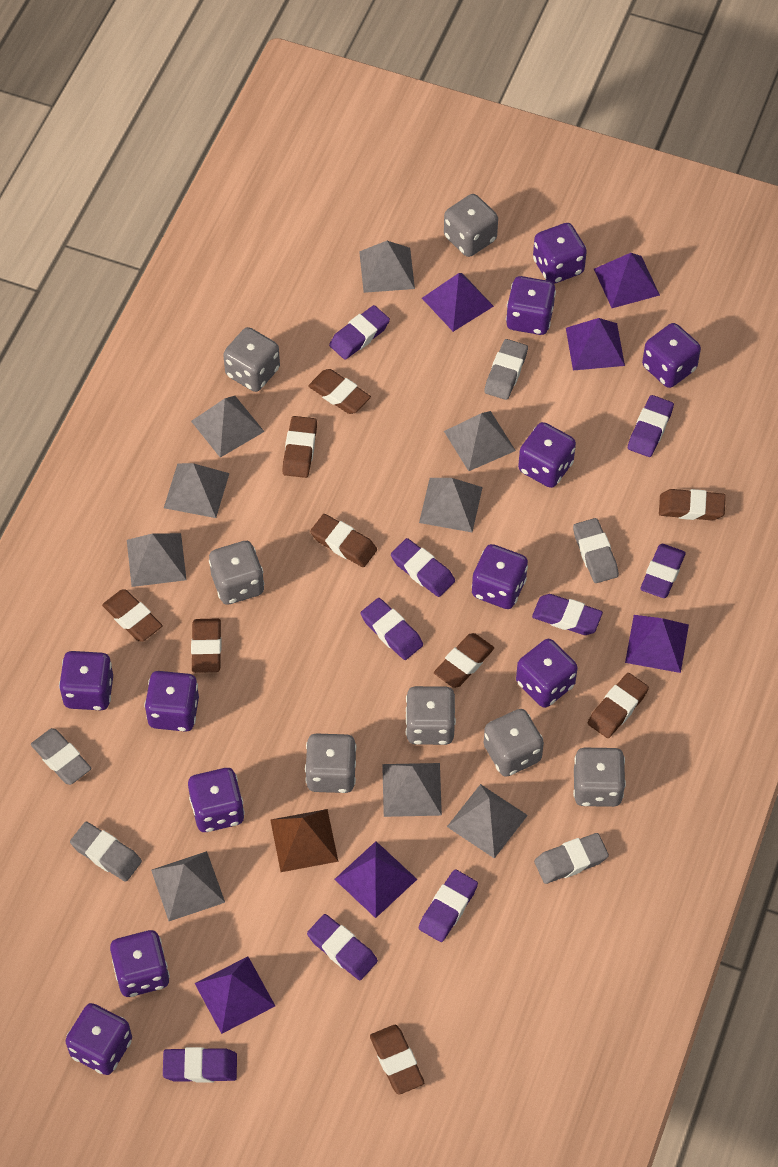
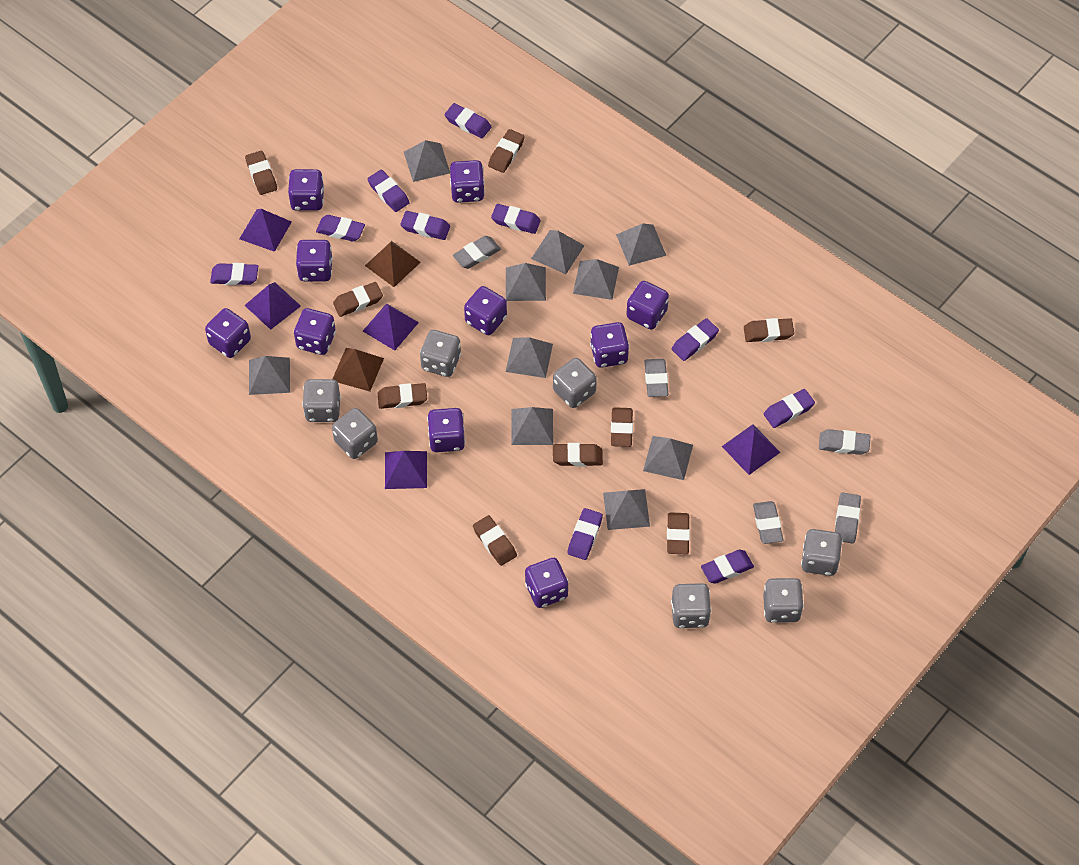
brown pyramid: [270,809,338,872] = 1 -> [333,348,384,391] [365,241,421,287] = 2
grey pyramid: [127,533,187,587] [151,851,225,921] [164,463,229,518] [191,396,265,458] [359,241,415,293] [382,763,442,817] [419,478,483,532] [444,411,516,471] [447,784,528,859] = 9 -> [249,356,290,395] [404,140,450,182] [506,263,546,301] [506,337,553,378] [512,407,553,445] [531,230,585,274] [573,259,619,300] [603,489,650,530] [616,224,666,266] [643,436,693,480] = 10
purple dice: [59,651,113,710] [65,1003,132,1075] [110,930,170,997] [144,671,199,732] [188,768,245,832] [472,544,528,609] [506,276,556,335] [516,639,578,708] [518,422,576,488] [533,223,587,284] [642,323,701,388] = 11 -> [205,308,251,358] [288,169,324,211] [294,308,336,355] [296,240,333,281] [427,408,465,452] [450,160,485,203] [464,286,507,335] [525,558,568,608] [590,322,629,368] [626,281,669,330] = 10
purple eraser: [163,1047,237,1083] [307,914,378,980] [329,305,390,360] [361,598,423,660] [391,538,455,597] [419,869,478,942] [532,594,603,635] [628,395,674,457] [640,544,686,598] = 9 -> [210,263,258,285] [316,215,365,241] [368,170,410,212] [400,211,450,240] [444,103,492,139] [491,204,541,234] [567,508,603,560] [671,318,719,361] [701,550,754,584] [764,389,815,428] = 10
purple pyramid: [195,956,275,1034] [334,841,417,918] [422,273,494,332] [566,318,625,370] [594,253,660,308] [625,615,689,673] = 6 -> [239,209,292,252] [244,282,301,330] [363,303,419,350] [385,451,427,489] [722,424,781,475] = 5

